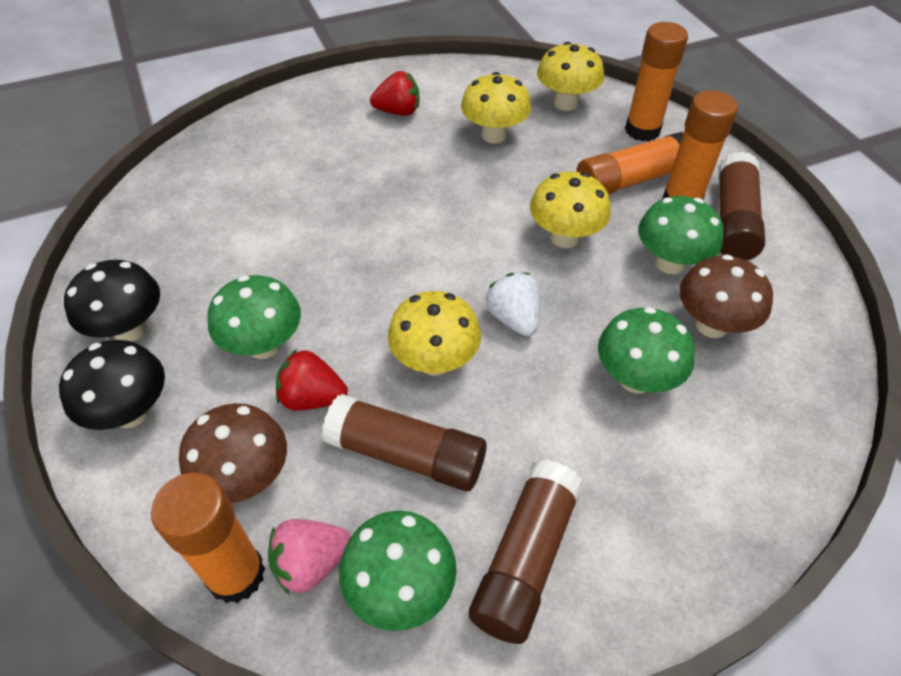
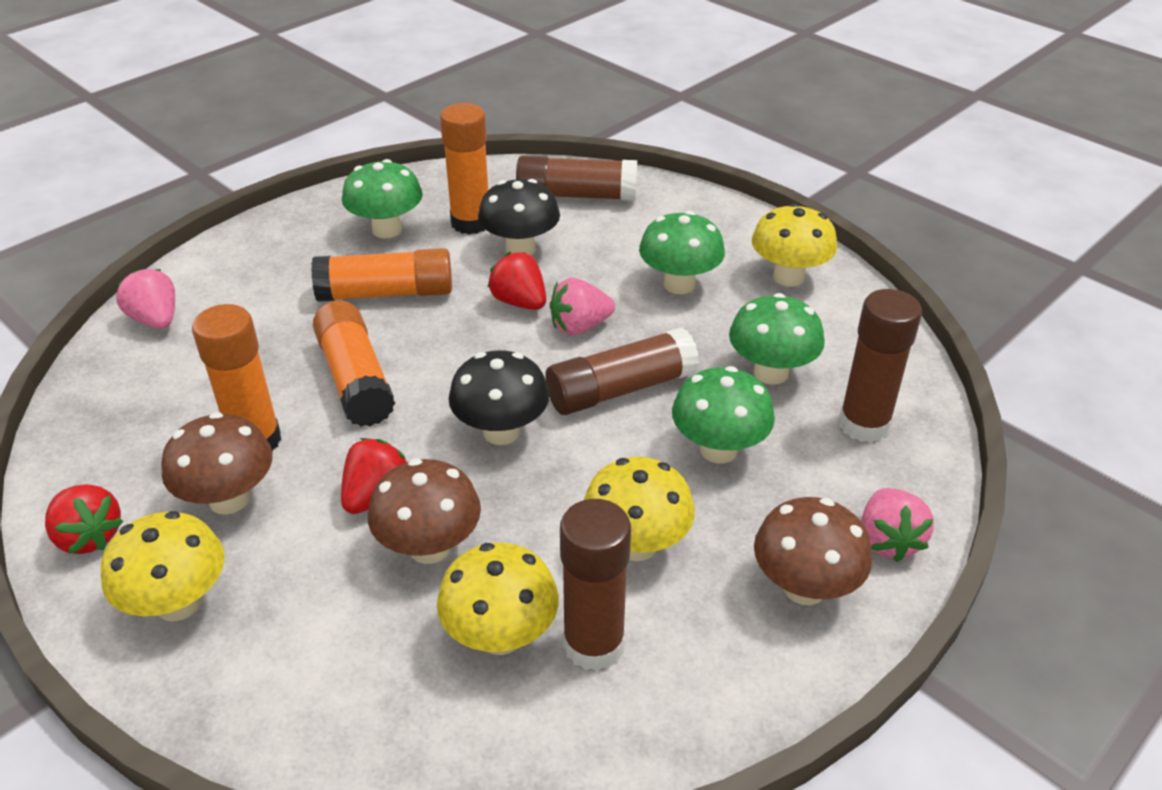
brown glue stick: [322,394,486,491] [469,460,584,644] [718,151,765,260] = 3 -> [516,155,637,201] [545,327,699,415] [560,499,631,671] [839,289,922,443] = 4
brown mushroom: [179,403,287,503] [679,254,773,338] = 2 -> [161,412,273,515] [368,459,481,564] [754,497,872,605] = 3
pink strawberry: [268,519,351,595] = 1 -> [116,268,175,329] [550,278,615,335] [861,488,934,562] = 3
red strawberry: [276,349,348,411] [370,71,420,116] = 2 -> [45,484,124,554] [341,438,407,514] [487,252,546,310] = 3
white strawberry: [485,273,540,336] = 1 -> none = 0

